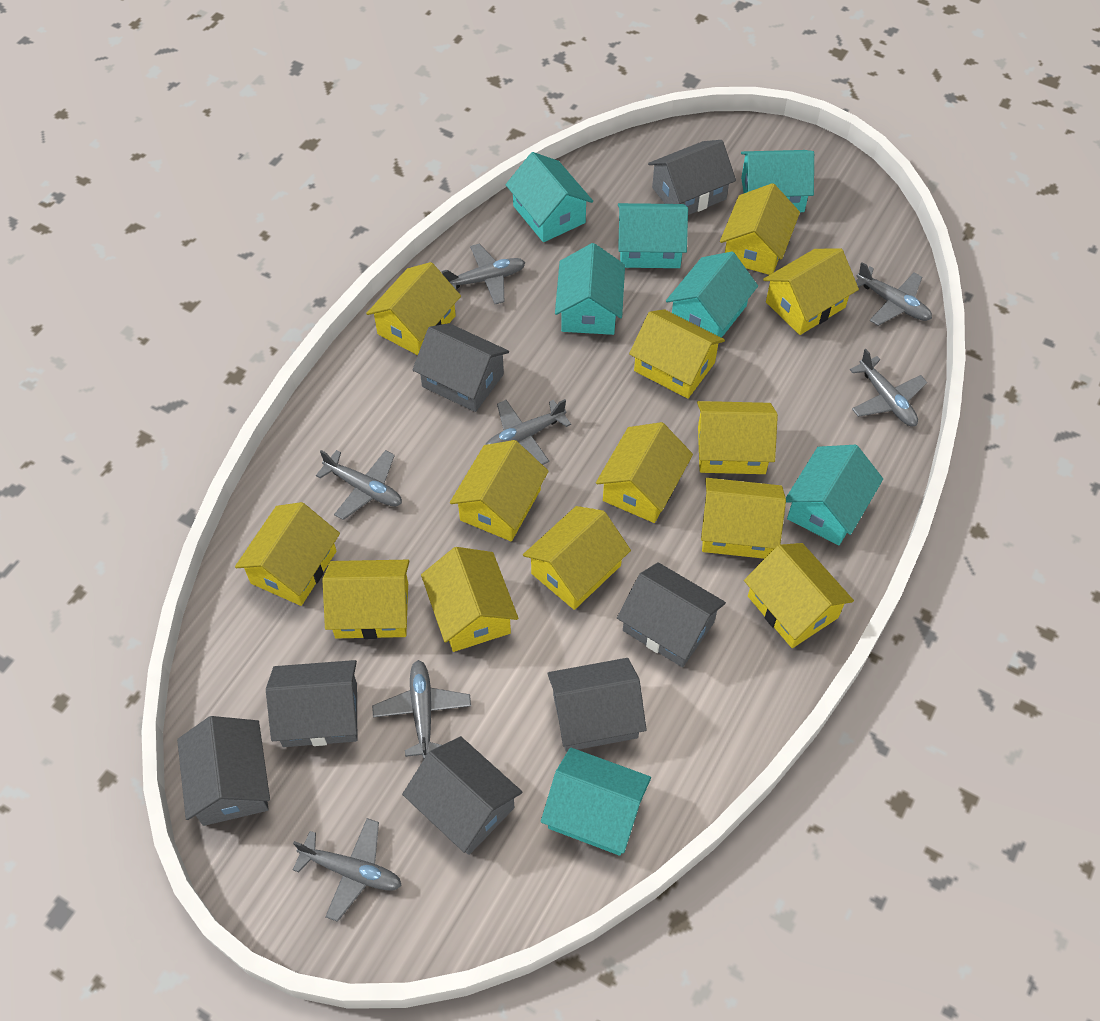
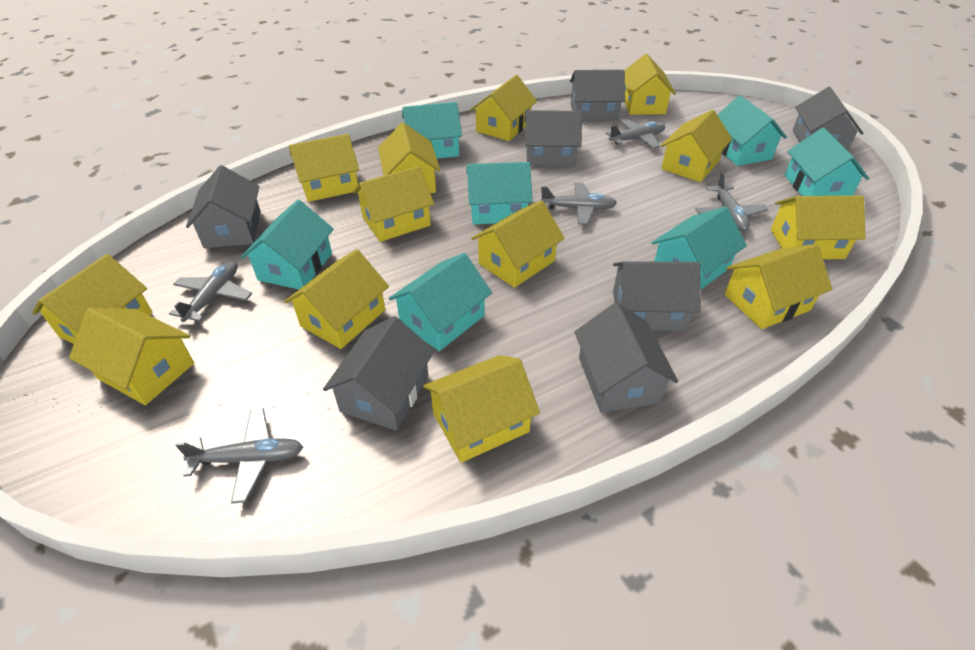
grey plane: [293,818,402,922] [316,450,402,520] [372,660,471,759] [442,244,526,304] [485,399,571,465] [850,349,927,426] [856,262,932,326] = 7 -> [169,260,252,322] [175,408,303,504] [540,183,617,225] [605,119,665,149] [695,172,769,232] = 5

